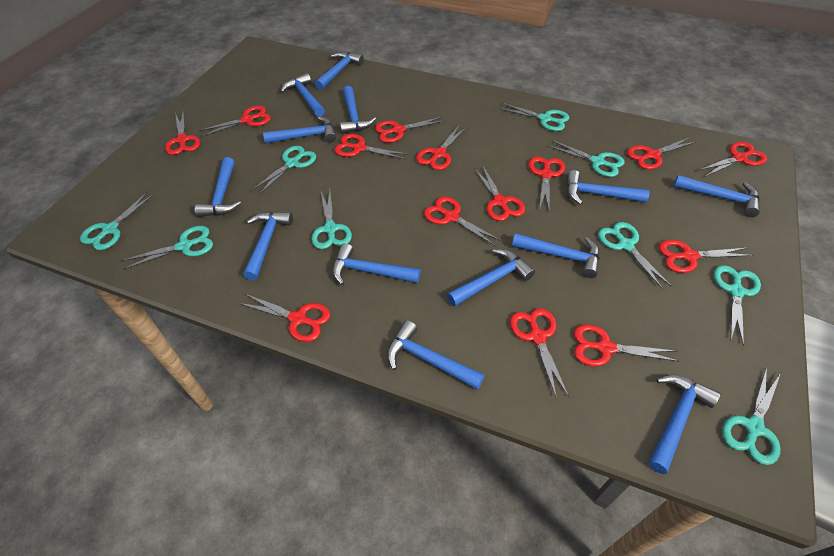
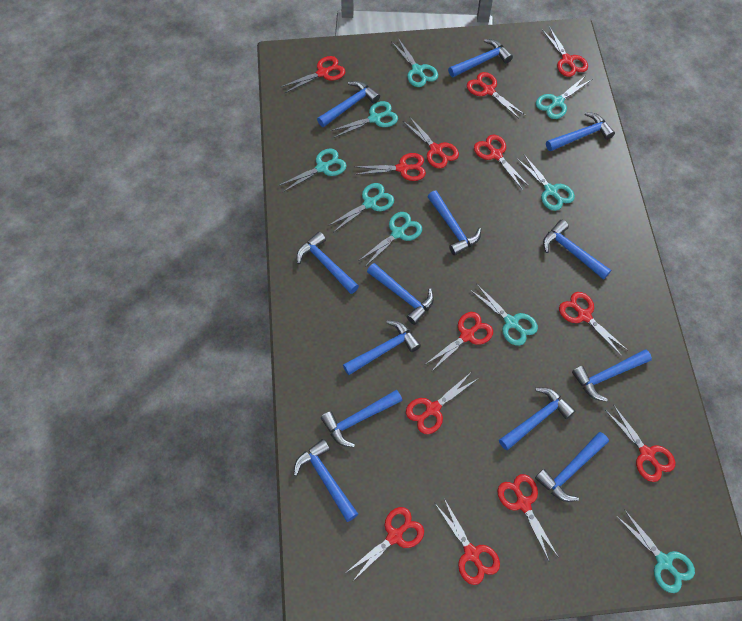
red scissors: [165,110,200,155] [199,106,271,137] [239,294,330,342] [334,134,409,159] [375,116,446,143] [416,125,467,170] [424,197,502,246] [474,165,525,221] [510,308,569,399] [528,156,565,212] [574,324,680,366] [627,137,697,170] [659,240,753,273] [698,142,767,177] = 14 -> [281,56,345,93] [347,507,424,582] [354,153,426,181] [403,116,459,169] [406,373,477,434] [426,312,493,372] [435,499,500,585] [467,72,525,119] [474,134,529,190] [498,474,558,561] [542,27,588,77] [559,292,627,356] [605,404,675,482] = 13

